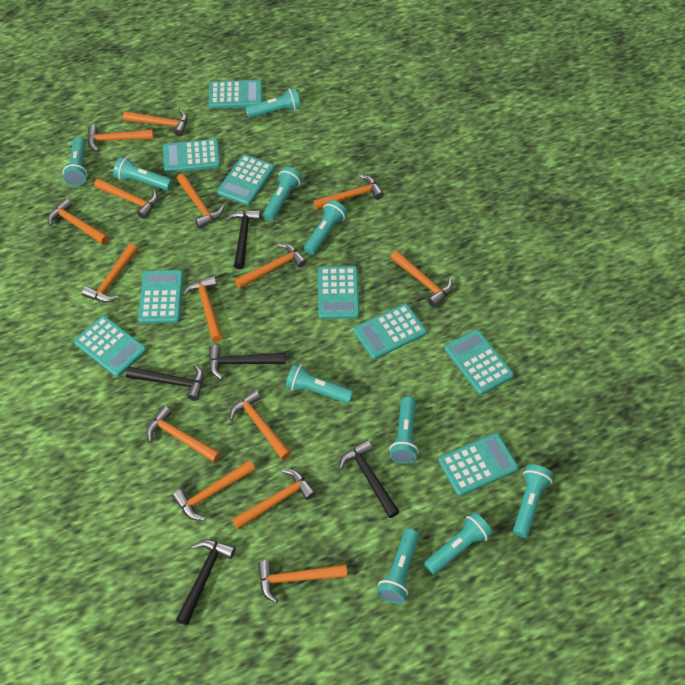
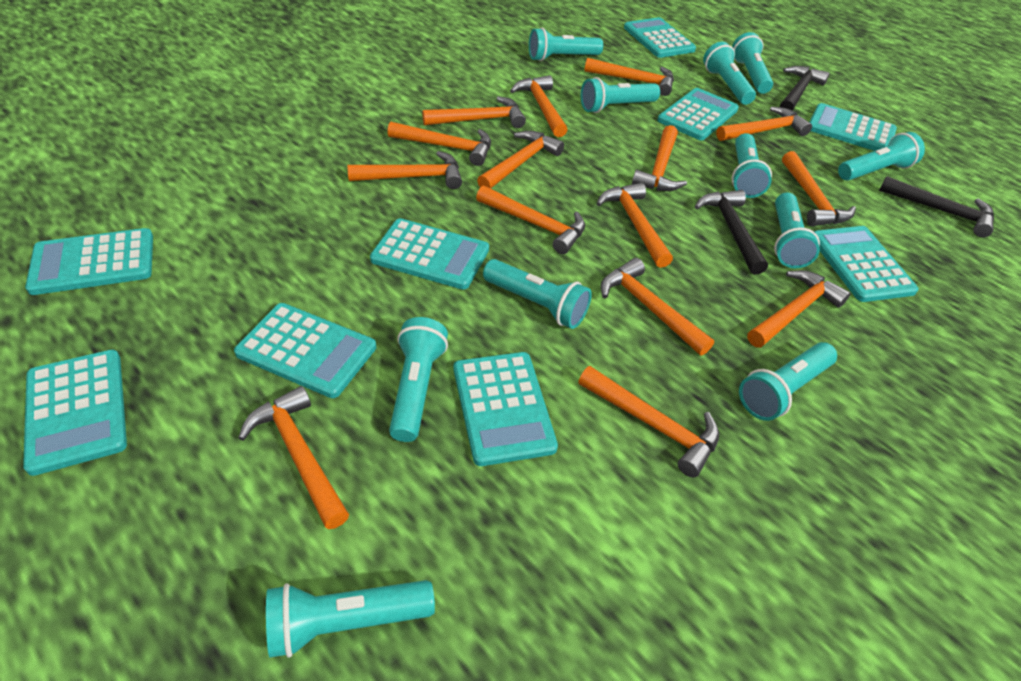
black hammer: [126,364,204,401] [176,539,235,625] [209,345,286,379] [226,210,261,269] [339,440,400,518] = 5 -> [695,190,768,274] [780,66,830,110] [879,176,994,237] = 3
turquoise flashlight: [63,137,87,186] [113,157,173,191] [245,88,301,118] [263,167,302,222] [286,363,354,404] [304,200,347,255] [377,529,419,604] [389,397,418,464] [424,512,492,575] [513,464,553,538] = 10 -> [266,580,435,658] [389,317,448,442] [483,259,592,329] [529,28,603,61] [581,77,660,113] [703,42,756,105] [732,32,773,94] [732,133,772,198] [739,342,837,421] [774,192,820,268] [838,132,925,180] = 11

